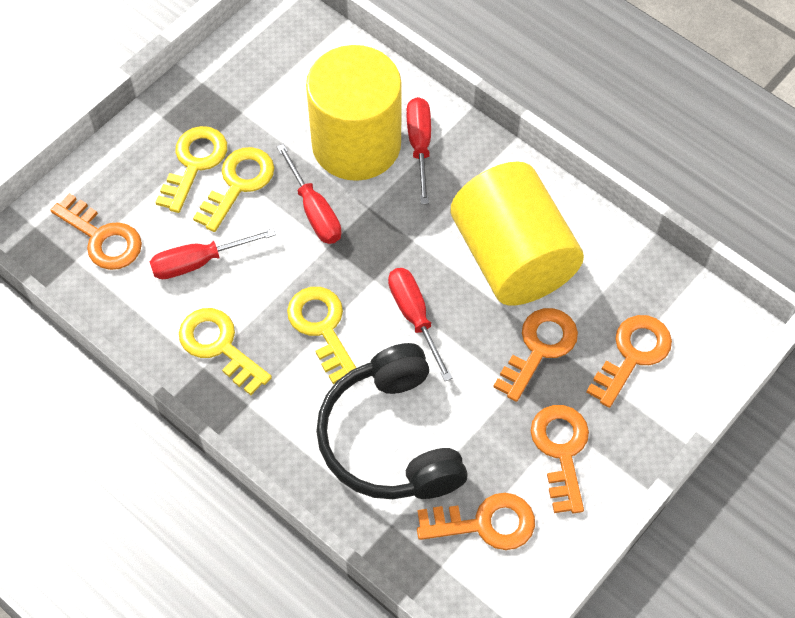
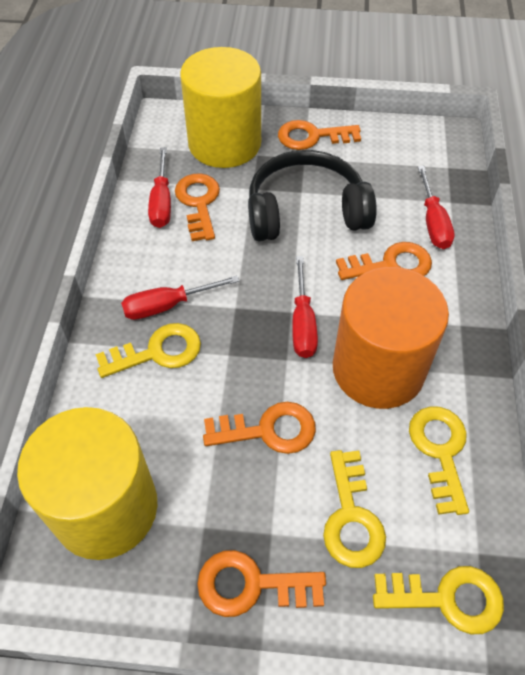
orange cylinder: none = 0 -> [333,267,449,409] = 1

